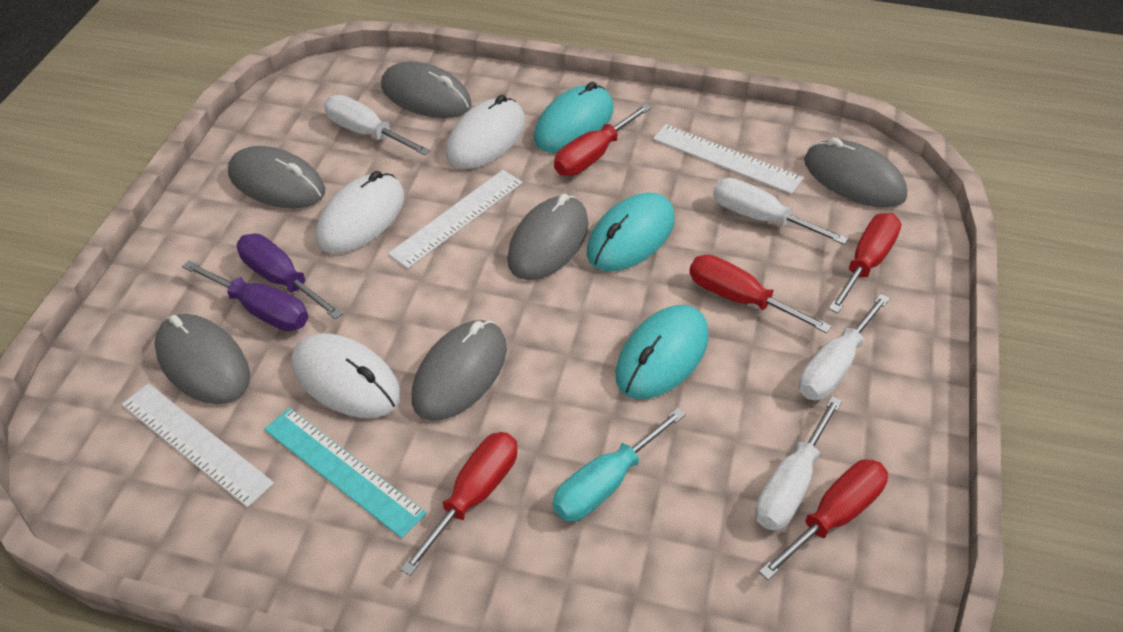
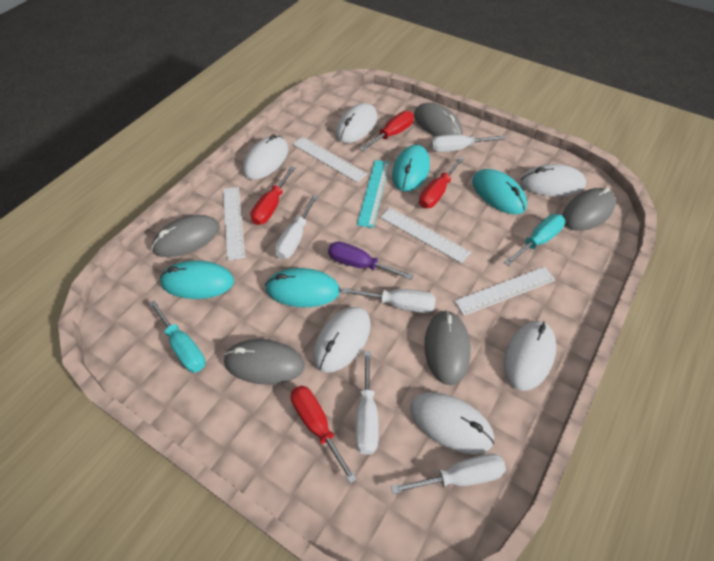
grey mouse: [155,314,250,404] [228,146,325,208] [381,61,472,118] [412,320,507,421] [507,194,589,280] [804,137,907,208] = 6 -> [151,215,220,257] [223,339,305,385] [414,103,462,136] [424,310,471,385] [562,187,616,231] = 5
purple screwdriver: [182,260,308,331] [237,234,343,319] = 2 -> [328,242,413,280] = 1
red screwdriver: [400,432,517,576] [554,104,651,176] [689,255,832,333] [759,459,888,580] [829,213,902,313] = 5 -> [251,166,295,225] [291,386,357,484] [359,111,414,151] [419,157,464,208] = 4
turquoise mouse: [534,82,613,153] [587,193,675,271] [615,305,709,399] = 3 -> [160,261,234,299] [265,268,340,307] [392,145,430,192] [472,169,527,214] = 4
turquoise screwdriver: [553,408,686,521] = 1 -> [149,301,206,373] [504,214,565,266] = 2
white mouse: [292,333,401,418] [316,171,404,254] [446,95,525,169] = 3 -> [243,134,288,180] [313,307,371,373] [336,103,378,143] [410,392,495,454] [504,321,556,391] [520,164,586,197] = 6
white ruler: [122,383,274,508] [388,170,523,269] [653,124,803,194] = 3 -> [223,187,245,261] [293,137,367,183] [380,207,471,264] [455,267,555,316] = 4
white screwdriver: [324,95,430,156] [713,178,848,245] [755,396,842,531] [799,294,890,400] = 4 -> [275,195,318,259] [342,288,436,313] [355,351,379,455] [391,454,506,494] [431,134,505,152] = 5

